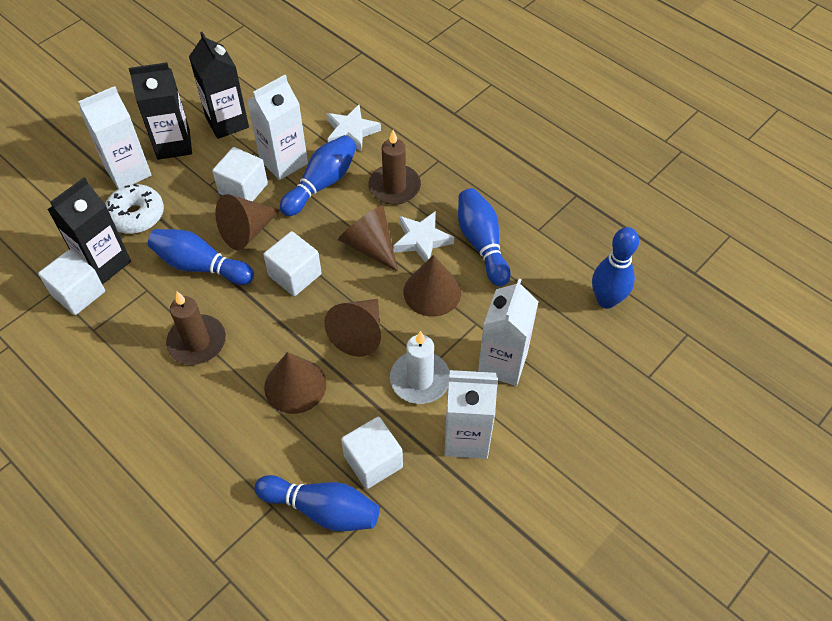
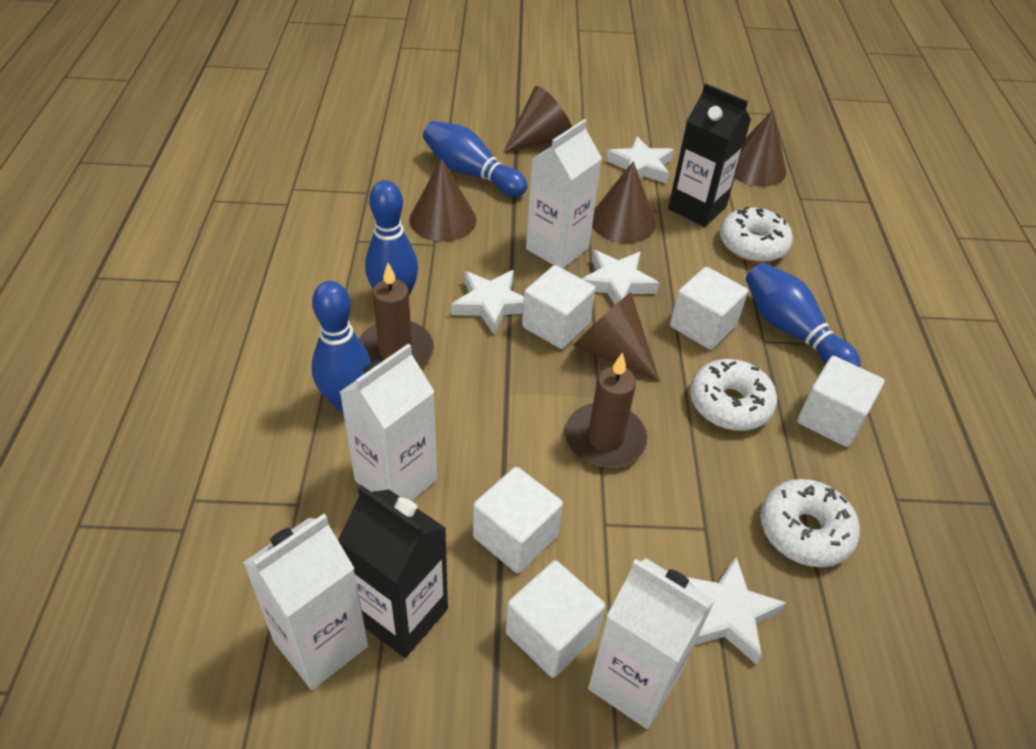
black carton: [47,177,131,285] [129,62,192,160] [189,32,249,139] = 3 -> [338,485,448,658] [668,83,751,227] = 2
blue bowling pin: [148,229,254,285] [254,475,380,532] [280,135,357,216] [458,188,511,286] [592,227,639,309] = 5 -> [312,281,371,412] [365,180,418,295] [423,121,528,197] [746,263,861,367] = 4
white candle: [390,331,449,404] = 1 -> none = 0
white cube: [38,250,105,315] [212,147,268,201] [263,231,322,296] [341,417,403,489] = 4 -> [473,467,563,573] [506,560,605,678] [522,265,595,349] [670,267,748,350] [797,356,885,447] = 5
white donut: [105,184,164,234] = 1 -> [690,359,777,431] [720,206,793,262] [760,479,860,567] = 3
white star: [327,105,381,152] [393,211,454,262] = 2 -> [451,270,524,334] [582,250,659,305] [606,136,674,184] [687,557,786,665] = 4

